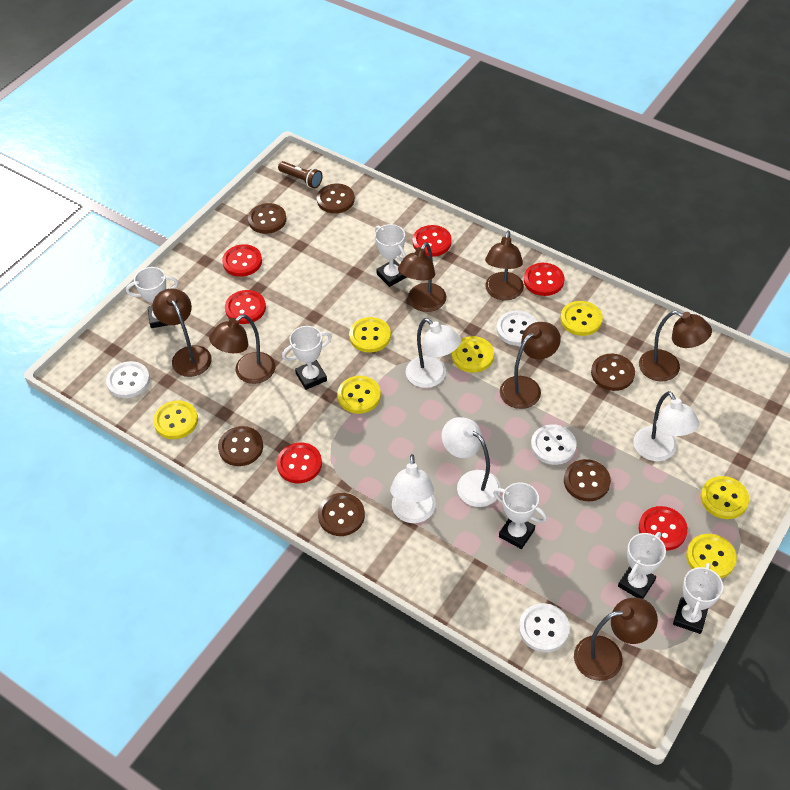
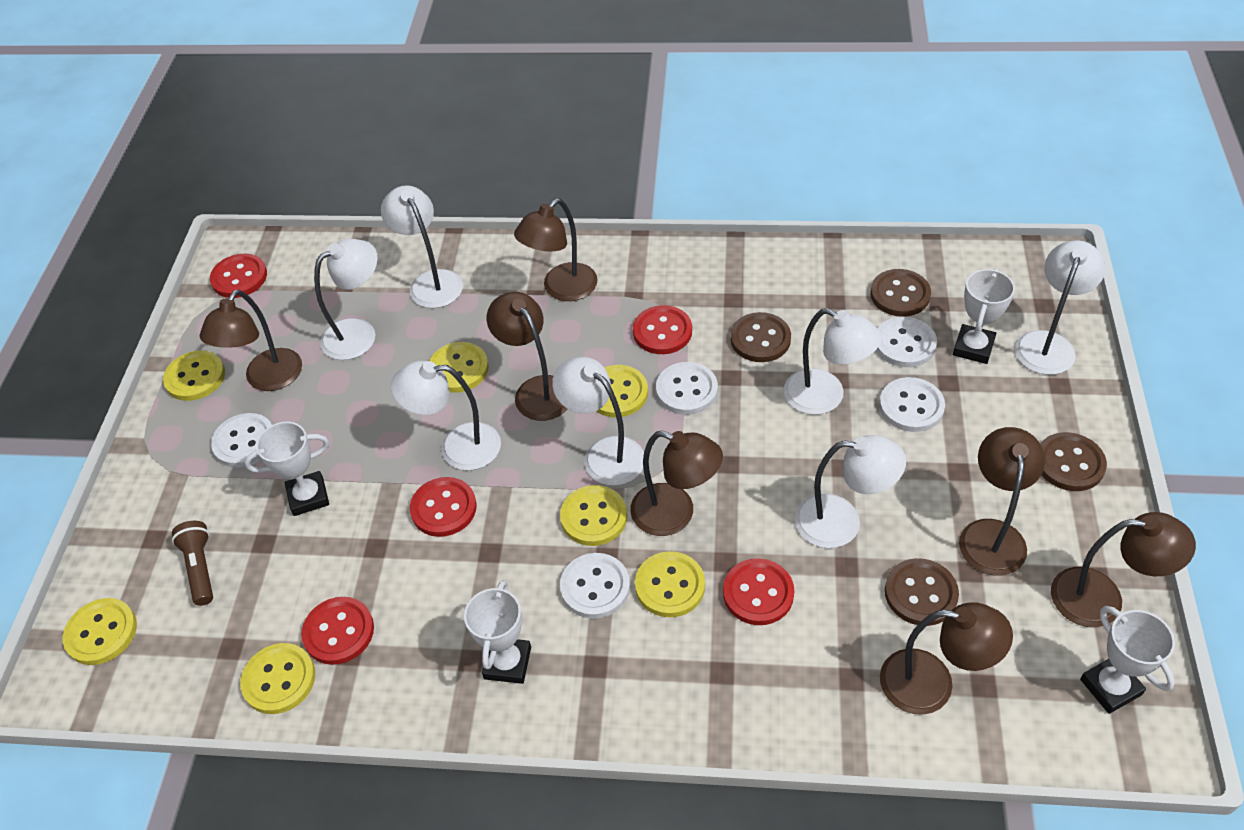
brown button: [218,426,263,466] [248,203,287,234] [317,184,355,213] [318,493,365,536] [564,459,611,501] [591,354,635,391] = 6 -> [731,312,791,362] [870,269,931,317] [885,558,959,626] [1041,432,1107,491] = 4
red button: [222,244,262,277] [225,290,266,324] [276,443,322,483] [413,225,452,257] [524,263,564,296] [639,506,688,551] = 6 -> [210,254,267,298] [301,597,374,665] [410,477,477,537] [633,305,692,354] [723,558,794,625] = 5
white button: [106,361,150,398] [497,310,537,346] [519,603,570,652] [531,424,577,465] = 4 -> [211,413,272,468] [560,553,630,619] [656,362,718,415] [876,317,937,367] [879,377,945,432] = 5
white lamp: [390,454,436,523] [406,318,461,388] [442,417,501,507] [633,391,700,461] = 4 -> [314,239,377,360] [381,185,463,308] [391,361,501,471] [552,357,644,486] [784,308,882,415] [795,435,906,548] [1015,240,1106,375] = 7
white trophy: [126,267,178,328] [282,326,332,390] [375,224,407,287] [493,482,547,549] [618,532,666,599] [673,563,723,634] = 6 -> [244,422,329,516] [464,580,531,684] [953,268,1015,364] [1080,606,1175,714] = 4

